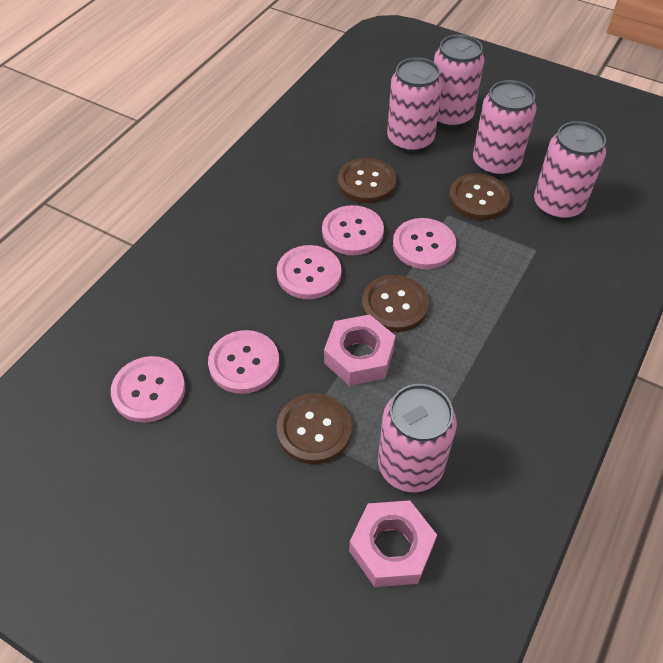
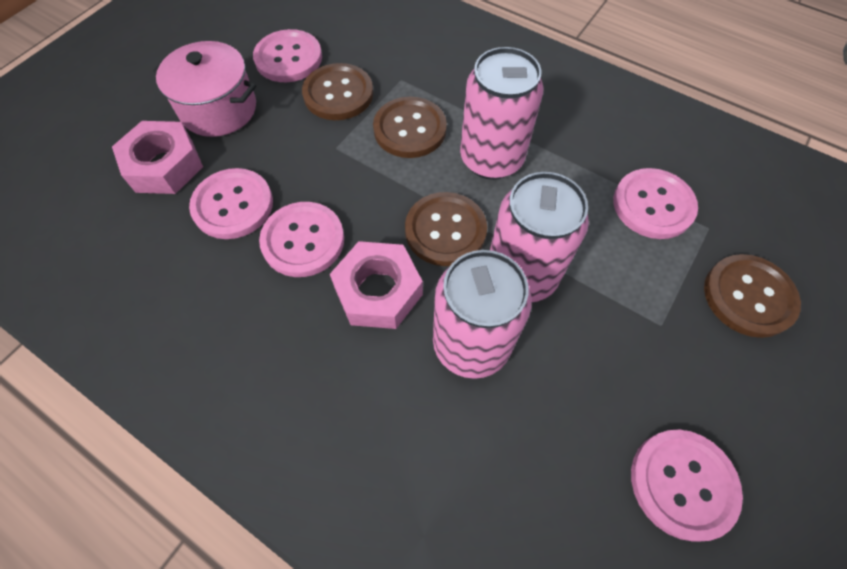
pink can: [378,384,457,492] [387,58,442,153] [434,35,484,128] [473,80,537,177] [534,121,606,220] = 5 -> [433,250,532,379] [460,47,543,180] [490,172,589,302] = 3
pink pot: none = 0 -> [153,41,256,137] = 1

